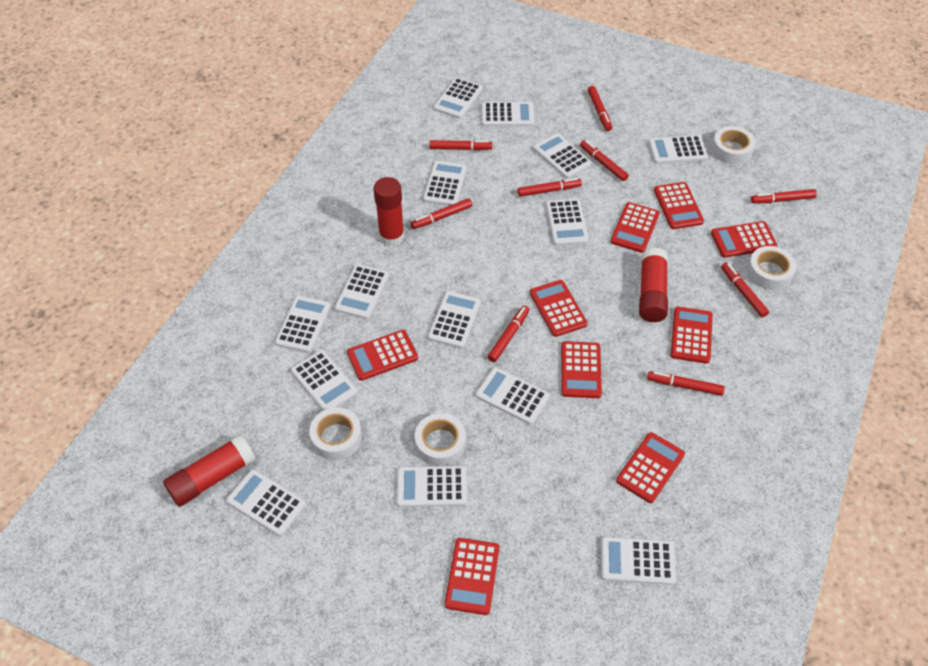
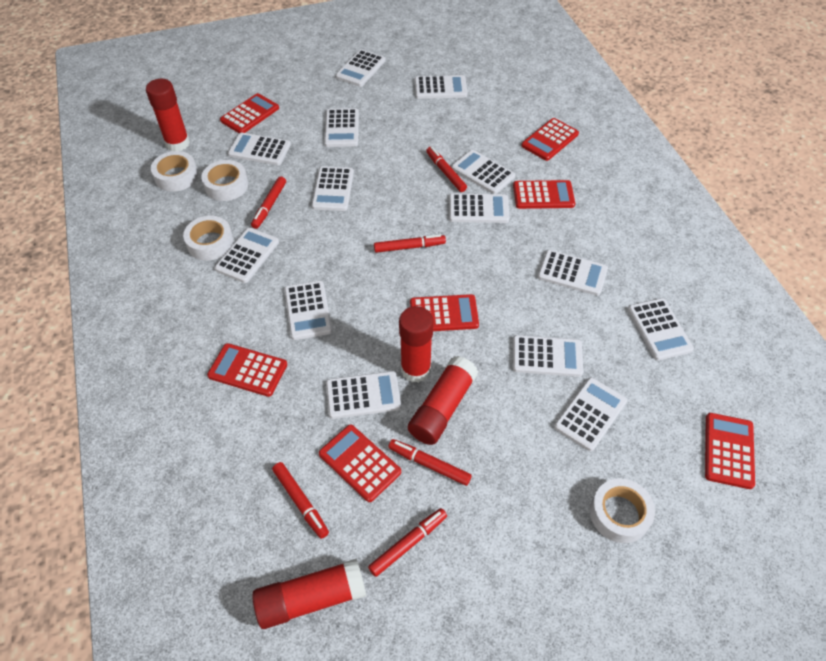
red calculator: [347,330,418,381] [445,538,499,615] [530,280,587,337] [561,341,602,398] [611,202,660,253] [616,432,685,503] [654,182,704,229] [671,307,713,364] [711,221,778,258] = 9 -> [207,343,287,397] [220,93,279,133] [319,424,401,502] [410,294,479,331] [513,180,575,209] [521,118,579,161] [705,413,755,489] = 7
red glue stick: [163,434,255,507] [374,177,404,246] [639,247,668,322] = 3 -> [146,79,190,151] [252,558,366,629] [399,306,434,383] [408,356,478,445] = 4
red marker: [411,198,472,229] [430,140,492,150] [488,305,530,362] [518,178,582,197] [580,140,629,181] [588,86,612,131] [647,371,725,396] [721,262,769,318] [751,189,817,204] = 9 -> [251,176,286,229] [272,462,329,539] [368,508,447,577] [374,234,446,253] [388,439,472,486] [426,147,467,192] = 6

